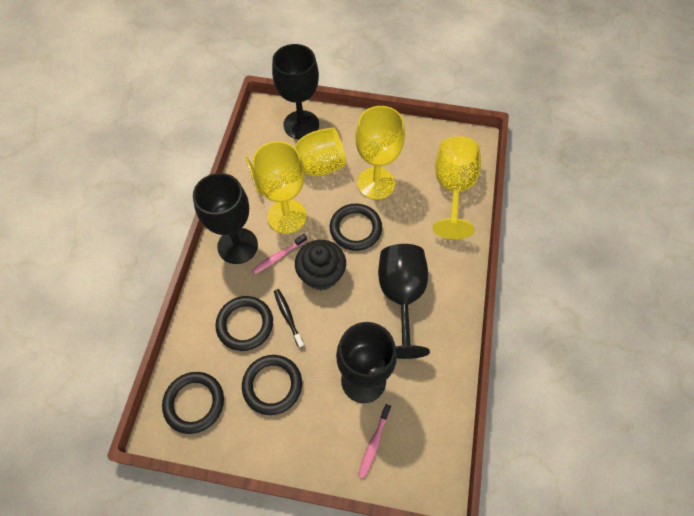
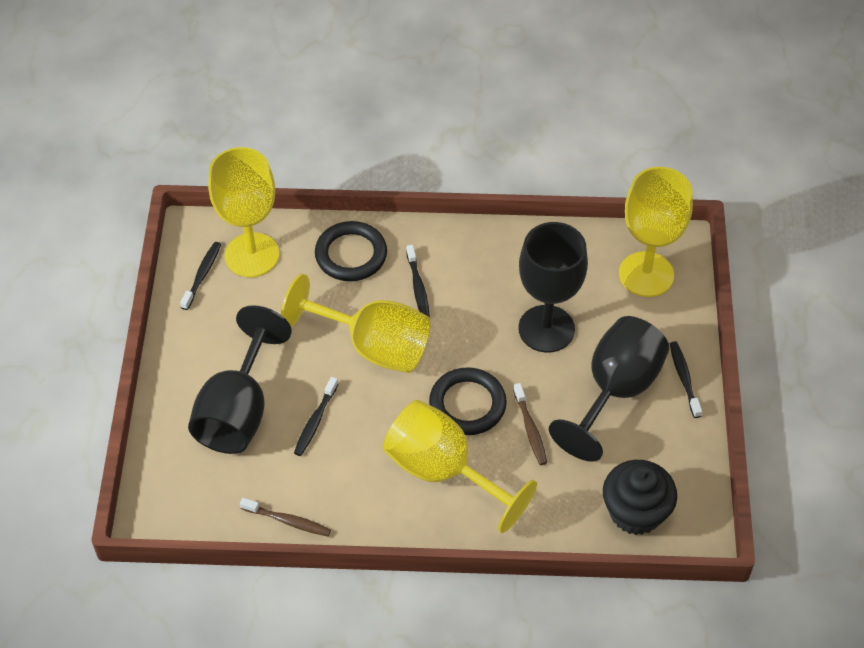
black goblet: [193,173,258,264] [272,44,319,139] [336,322,397,403] [378,244,430,359] = 4 -> [188,305,292,454] [518,222,588,353] [549,316,669,462] = 3
black ring: [162,372,224,434] [216,296,273,351] [242,355,302,415] [330,204,382,251] = 4 -> [315,221,387,281] [429,367,507,435] = 2
black toothbrush: [274,289,304,348] = 1 -> [180,242,221,310] [294,377,338,456] [406,245,430,318] [670,341,702,418] = 4
brown toothbrush: none = 0 -> [240,498,331,537] [513,383,547,465] = 2
pink toothbrush: [252,234,307,274] [358,404,391,478] = 2 -> none = 0

